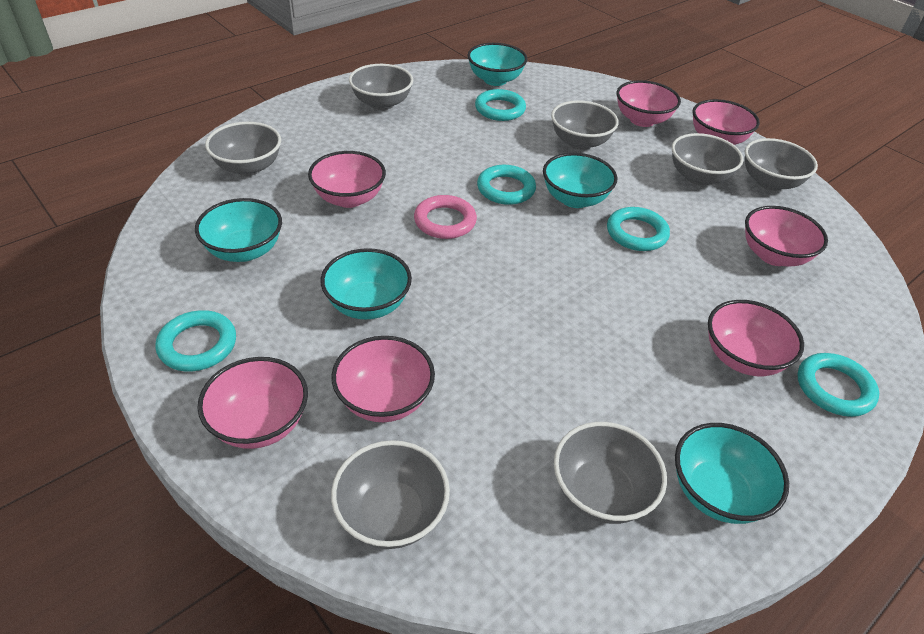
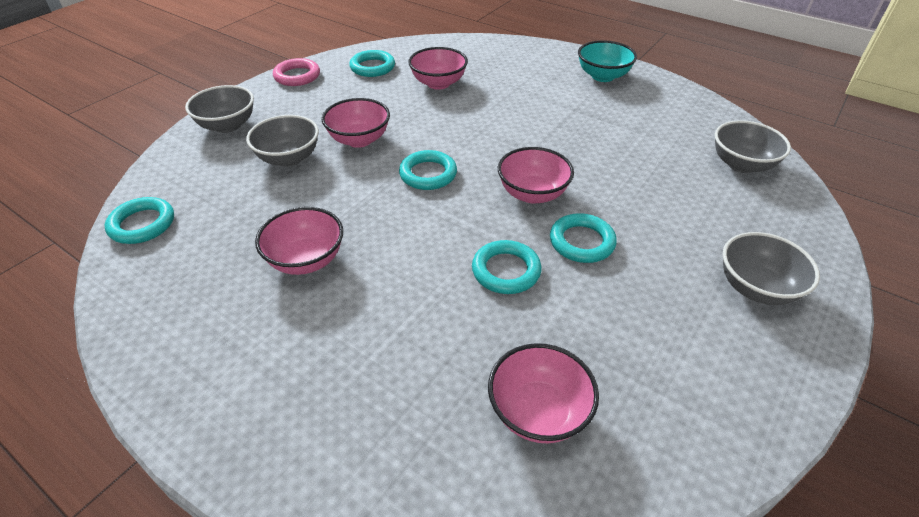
grey bowl: [205,122,281,176] [331,440,450,549] [349,64,413,110] [551,100,619,150] [554,422,667,524] [672,133,744,186] [745,138,818,191] = 7 -> [185,85,254,133] [246,115,319,167] [715,120,791,173] [722,232,820,305] = 4
pink bowl: [197,357,308,449] [308,151,386,208] [331,336,435,422] [617,80,681,127] [692,99,760,145] [708,300,804,376] [745,206,828,267] = 7 -> [255,207,343,275] [322,98,390,148] [408,47,468,90] [488,343,599,443] [498,147,574,204] = 5
turquoise bowl: [195,198,282,262] [321,248,412,319] [468,43,527,86] [543,153,618,208] [675,423,789,524] = 5 -> [578,40,637,82] = 1

